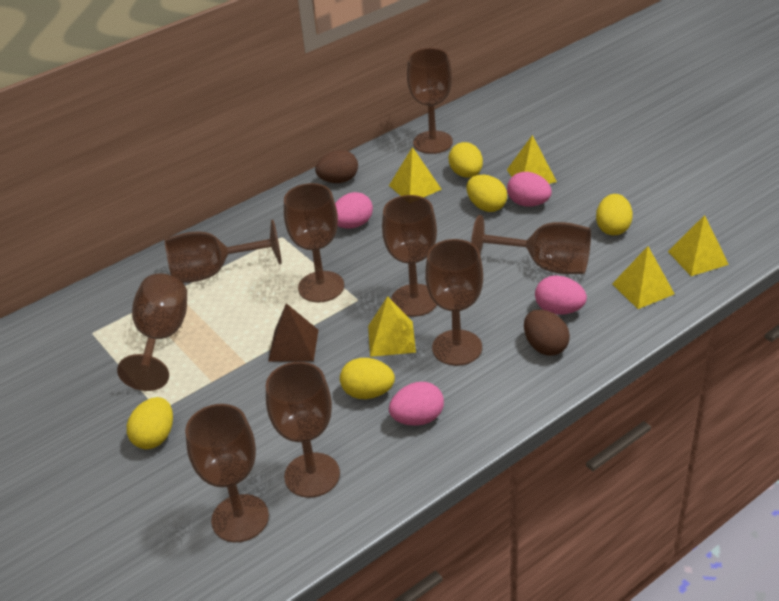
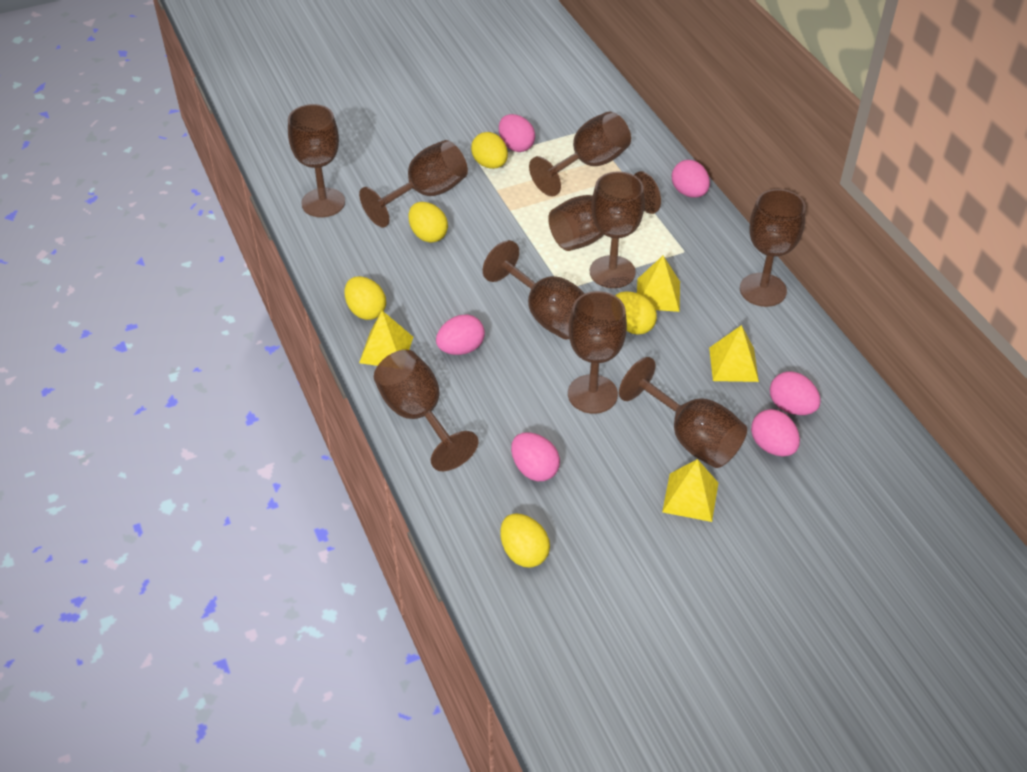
brown egg: [315,150,358,183] [524,309,570,356] = 2 -> none = 0
brown goblet: [117,273,187,391] [165,220,282,283] [185,404,269,542] [266,362,340,498] [284,183,344,303] [382,195,437,317] [407,48,453,154] [425,239,483,366] [471,215,591,274] = 9 -> [288,104,345,217] [359,140,468,228] [374,350,478,471] [483,240,585,340] [529,112,631,197] [548,171,661,251] [568,291,627,414] [590,172,645,288] [619,357,747,468] [740,189,806,307] = 10
brown pyramid: [268,303,318,362] = 1 -> none = 0
pink egg: [335,192,373,228] [389,382,444,426] [507,172,552,207] [535,275,587,315] = 4 -> [436,314,485,355] [499,114,535,152] [511,432,560,482] [672,160,710,198] [751,409,800,457] [770,371,821,415] = 6
yellow pyramid: [368,296,416,357] [389,147,442,197] [507,135,557,184] [612,246,675,309] [668,215,729,276] = 5 -> [359,311,413,366] [637,256,680,312] [662,459,718,522] [709,325,759,382] = 4

